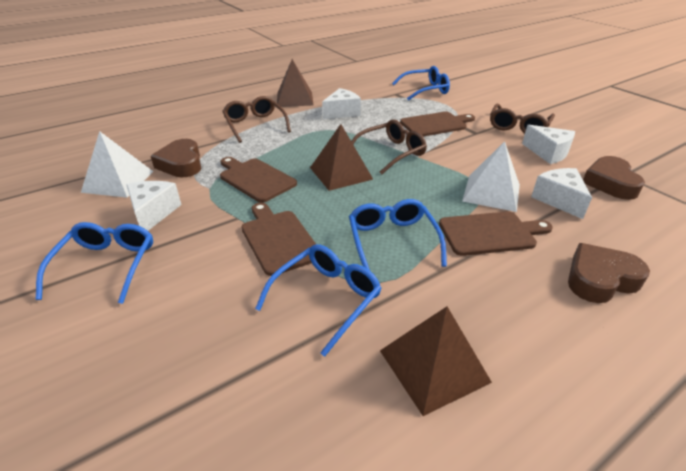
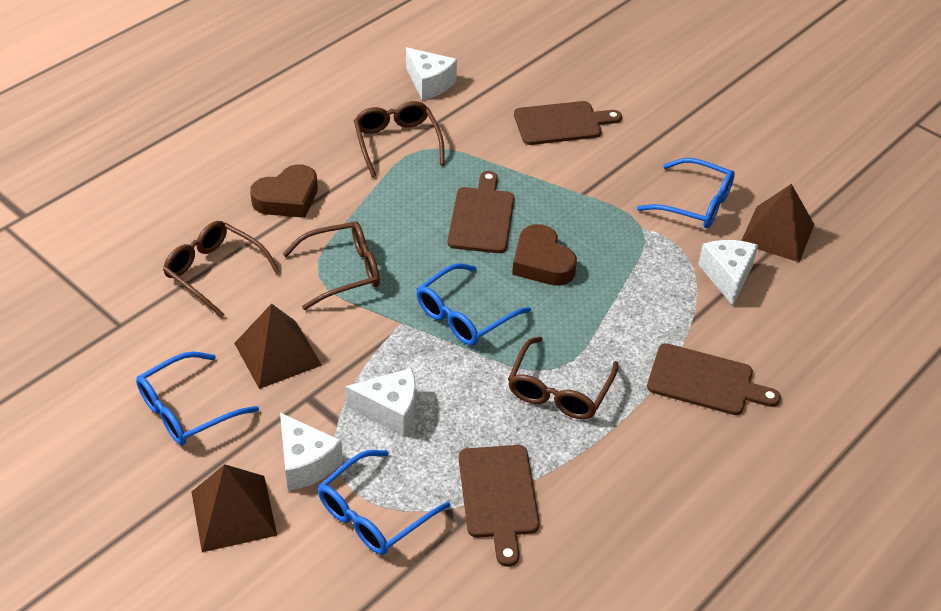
brown glasses: [222,96,291,143] [351,119,427,174] [490,103,555,134] = 3 -> [163,221,280,318] [283,221,380,310] [354,101,445,177] [508,336,619,419] = 4
brown heart: [151,139,201,177] [568,243,650,303] [583,156,645,200] = 3 -> [250,164,318,218] [512,224,577,286] = 2
white pyramid: [81,131,154,198] [462,141,520,212] = 2 -> none = 0

